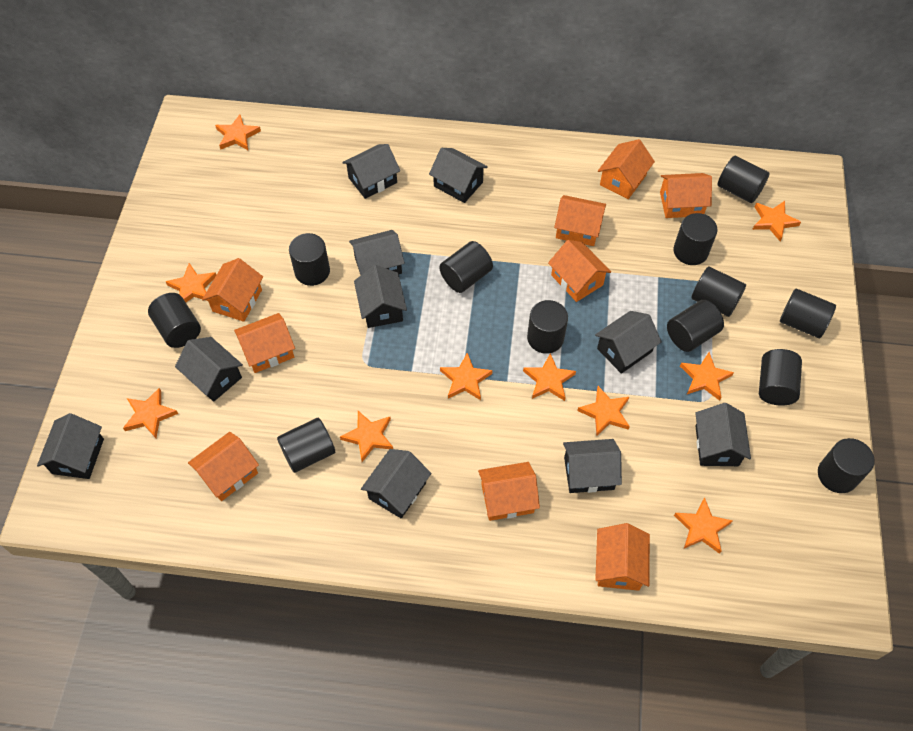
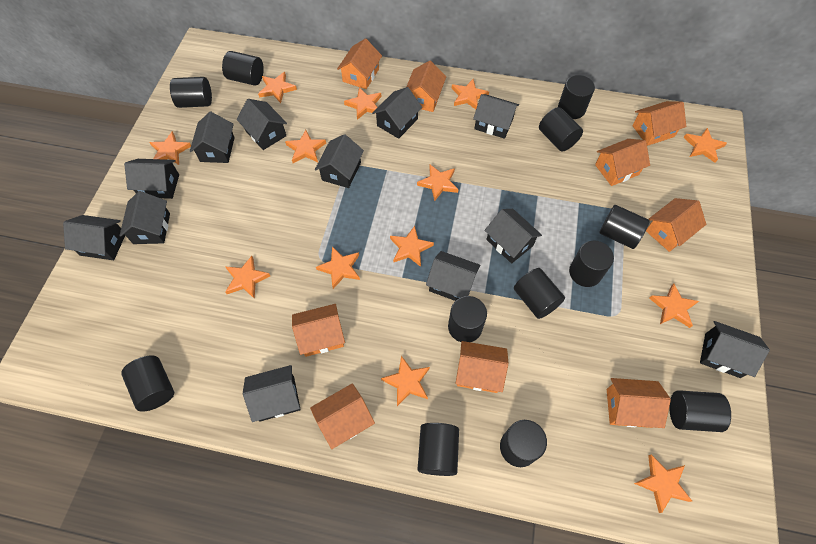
black house: [37,413,104,479] [175,337,243,402] [342,144,400,199] [349,230,405,275] [354,265,407,328] [361,449,431,519] [429,148,488,203] [563,439,622,493] [595,311,662,374] [695,403,751,466] = 10 -> [63,215,125,260] [119,191,170,244] [124,159,179,199] [190,112,235,163] [237,99,287,150] [243,365,301,422] [315,134,364,188] [372,87,422,139] [426,251,481,301] [473,94,519,139] [484,209,542,264] [700,321,770,378] = 12
orange star: [123,388,178,438] [166,263,216,302] [215,114,261,150] [340,411,393,462] [440,353,493,400] [523,353,576,401] [577,386,630,436] [674,497,733,554] [680,352,734,401] [752,201,801,241] = 10 -> [149,131,191,165] [225,256,270,299] [258,72,297,103] [285,130,326,163] [316,246,360,289] [344,87,381,120] [381,356,430,406] [390,226,434,267] [417,165,459,201] [451,79,489,109] [634,455,692,513] [649,283,699,328] [683,128,727,163] = 13

